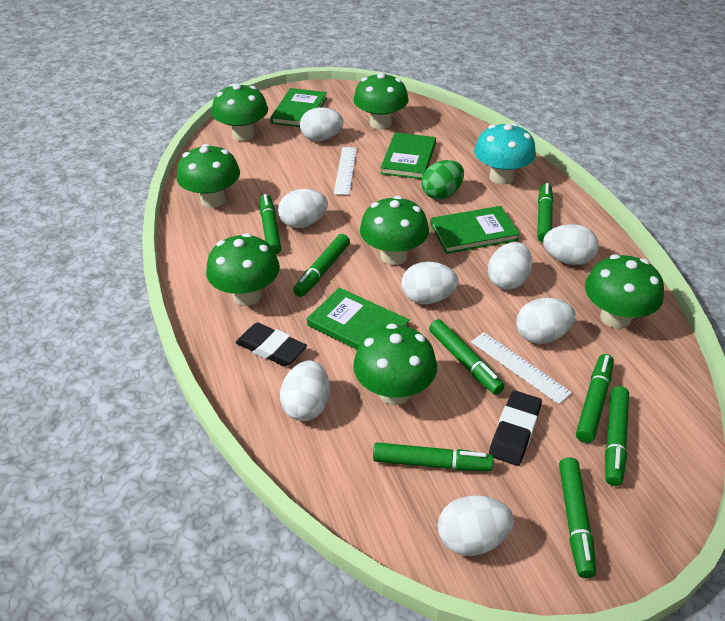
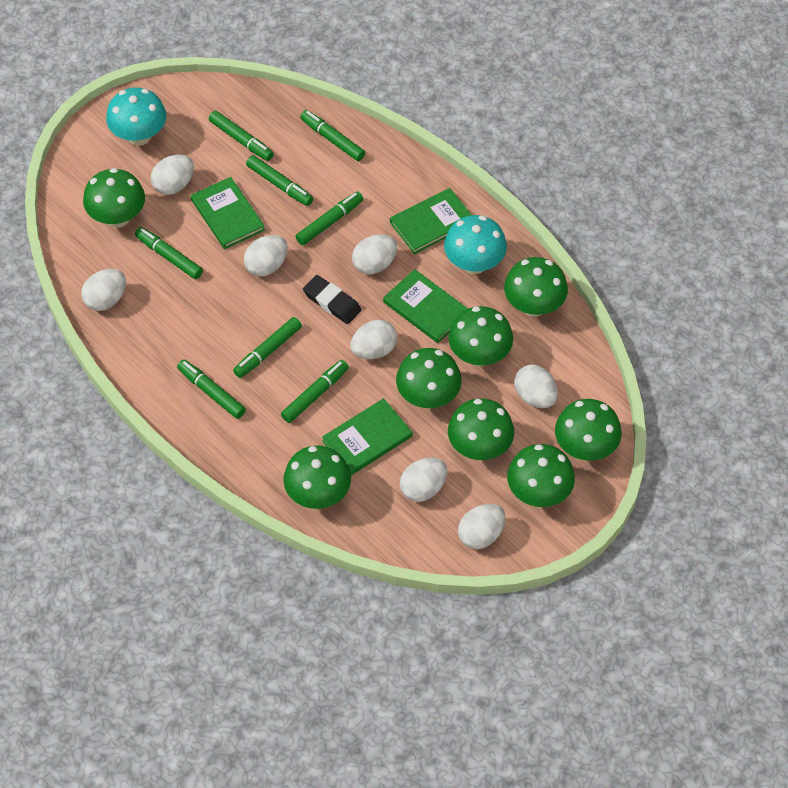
black eraser: [236,323,307,367] [489,390,542,466] = 2 -> [303,275,362,324] = 1
green egg: [422,160,464,199] = 1 -> none = 0
green mushroom: [177,144,240,208] [206,233,280,306] [212,84,268,141] [353,72,409,130] [353,323,437,405] [360,196,429,265] [585,254,664,329] = 7 -> [83,168,145,228] [283,445,351,509] [396,348,462,408] [448,306,513,366] [448,399,514,460] [504,257,568,317] [507,444,575,507] [555,399,622,461] = 8
turquoise mushroom: [474,123,536,184] = 1 -> [106,88,167,146] [444,215,507,274] = 2
white ruler: [334,147,357,195] [471,332,572,404] = 2 -> none = 0

